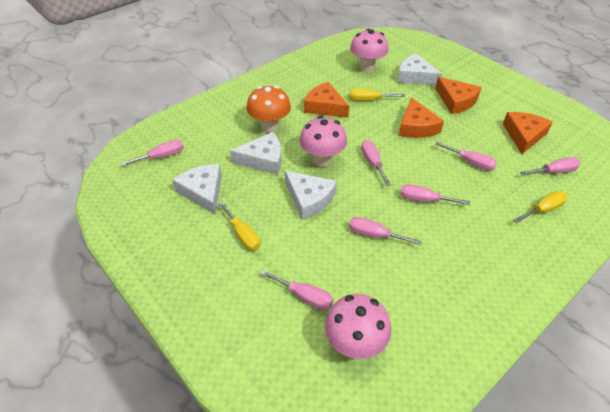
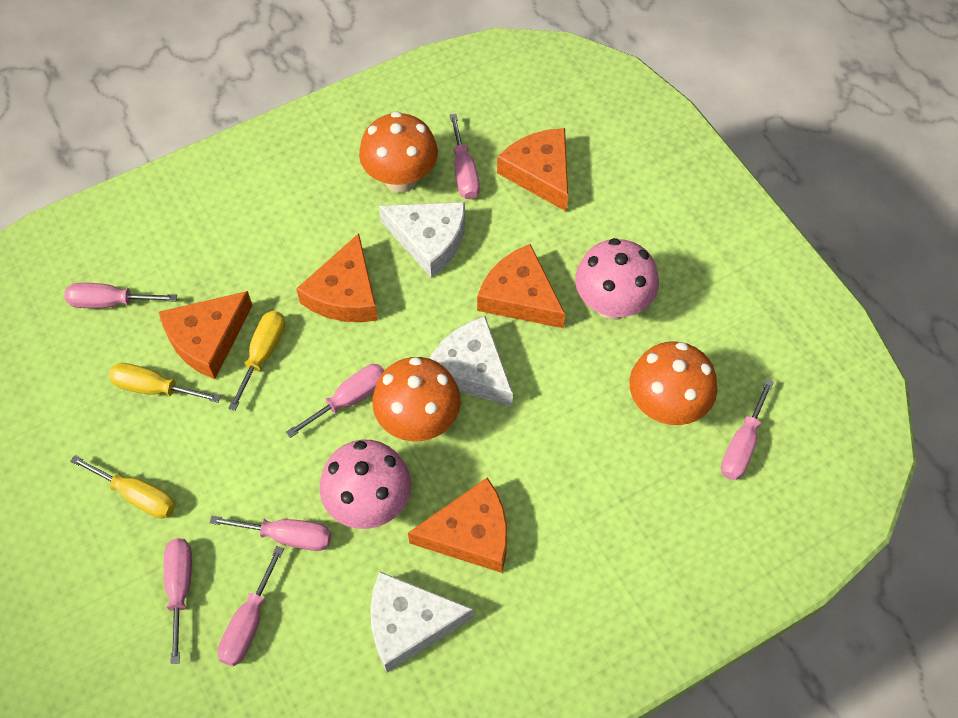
orange cheese: [304,82,349,118] [399,97,444,138] [435,77,482,114] [503,112,553,154] = 4 -> [159,291,253,379] [296,233,378,322] [408,478,507,573] [477,244,565,328] [497,128,568,212] = 5
orange mushroom: [247,86,291,133] = 1 -> [359,111,438,193] [372,357,461,441] [629,341,717,425] = 3
pink mushroom: [299,116,347,167] [325,294,391,359] [350,29,389,72] = 3 -> [319,440,411,529] [575,238,659,320] = 2
white cheese: [172,164,222,214] [230,132,282,175] [285,170,337,220] [397,54,442,85] = 4 -> [370,571,473,673] [379,202,465,278] [429,316,513,406] = 3

